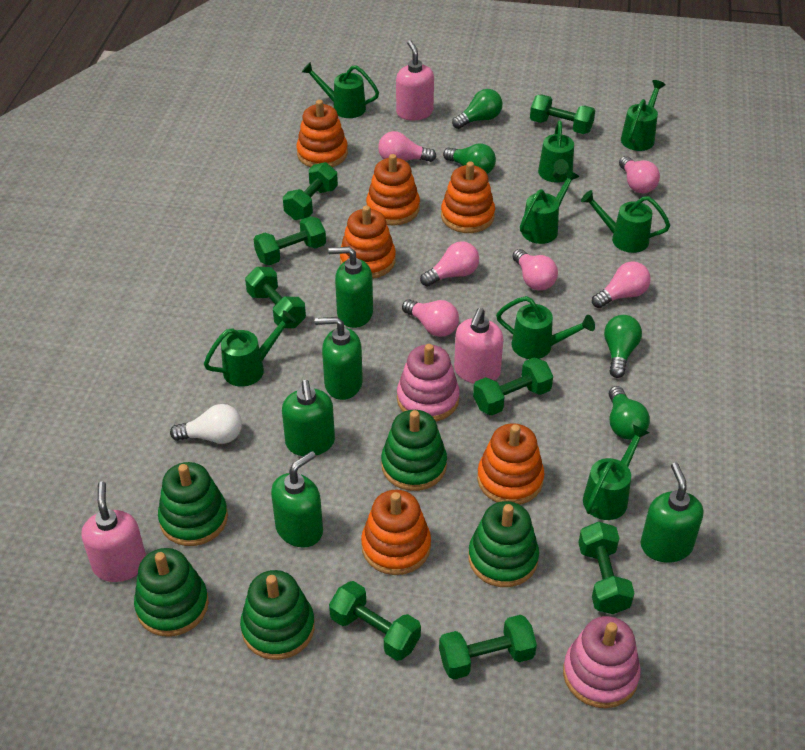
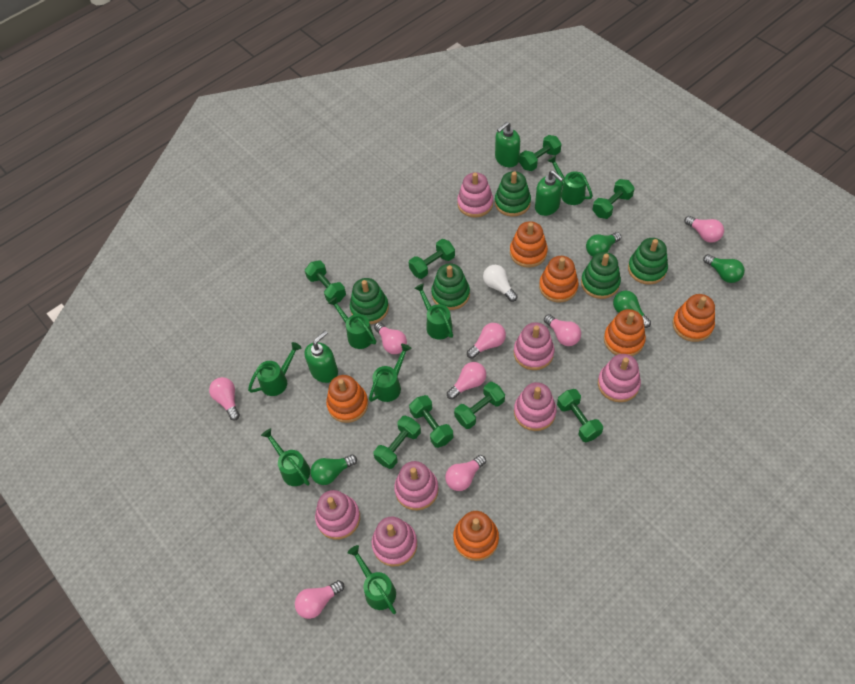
green soap dispenser: [271,451,323,548] [282,380,335,456] [315,317,363,400] [328,247,373,328] [640,462,703,563] = 5 -> [304,331,338,383] [495,122,520,167] [535,170,563,216] = 3
green watering can: [204,310,296,387] [302,62,379,118] [496,296,595,359] [520,169,579,244] [538,121,574,183] [581,190,670,253] [583,425,650,520] [621,80,666,151] = 8 -> [248,342,302,396] [261,428,310,486] [328,297,376,349] [348,545,396,614] [369,344,412,402] [414,283,453,340] [547,155,593,205] = 7
pink light bulb: [378,131,436,162] [402,299,459,337] [420,241,479,287] [512,249,558,291] [592,261,650,308] [619,156,660,193] = 6 -> [209,377,240,420] [295,580,344,619] [374,322,407,354] [445,455,486,491] [447,362,486,400] [467,323,506,359] [544,314,581,346] [684,216,724,243] = 8
pink soap dispenser: [81,481,146,582] [396,40,434,120] [454,308,504,384] = 3 -> none = 0
pink stacking toy: [397,344,460,422] [563,616,641,708] = 2 -> [315,490,360,540] [372,516,417,566] [394,461,439,510] [457,172,493,218] [514,322,554,370] [514,382,556,431] [598,354,641,402] = 7

